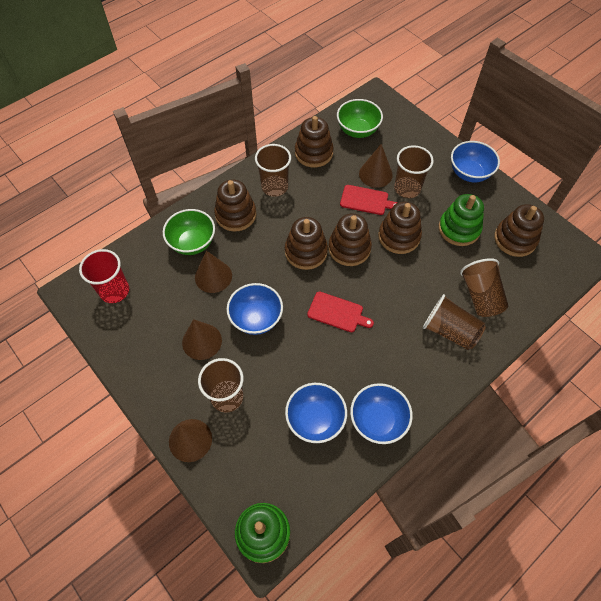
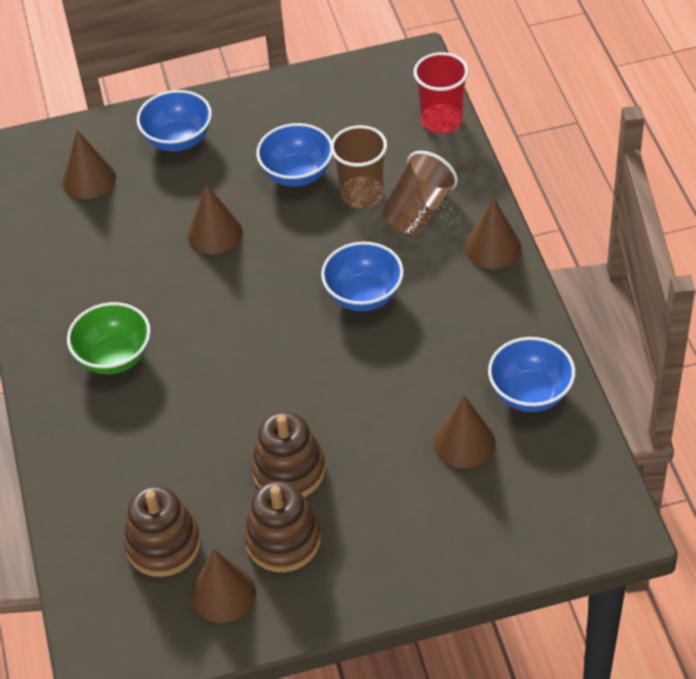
brown cone: [169,419,212,462] [182,319,222,360] [195,251,232,293] [359,144,393,188] = 4 -> [62,130,116,199] [187,184,243,254] [191,549,256,623] [433,395,496,468] [464,198,521,269] = 5
brown cup: [198,358,243,412] [255,144,291,197] [394,145,434,198] [423,294,486,350] [460,258,509,317] = 5 -> [330,125,387,208] [383,151,458,234] = 2
brown stacking toy: [214,180,256,232] [285,217,328,270] [295,116,334,167] [328,214,372,266] [378,202,422,254] [494,204,544,257] = 6 -> [124,486,201,577] [244,481,321,572] [251,412,326,497] = 3
green bowl: [163,209,215,255] [337,99,383,138] = 2 -> [67,302,151,374] = 1
green stacking toy: [235,503,290,563] [439,194,484,246] = 2 -> none = 0
red cutting board: [307,291,374,332] [340,185,398,215] = 2 -> none = 0

